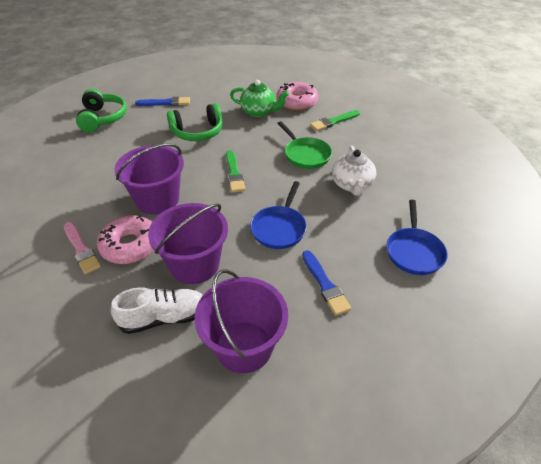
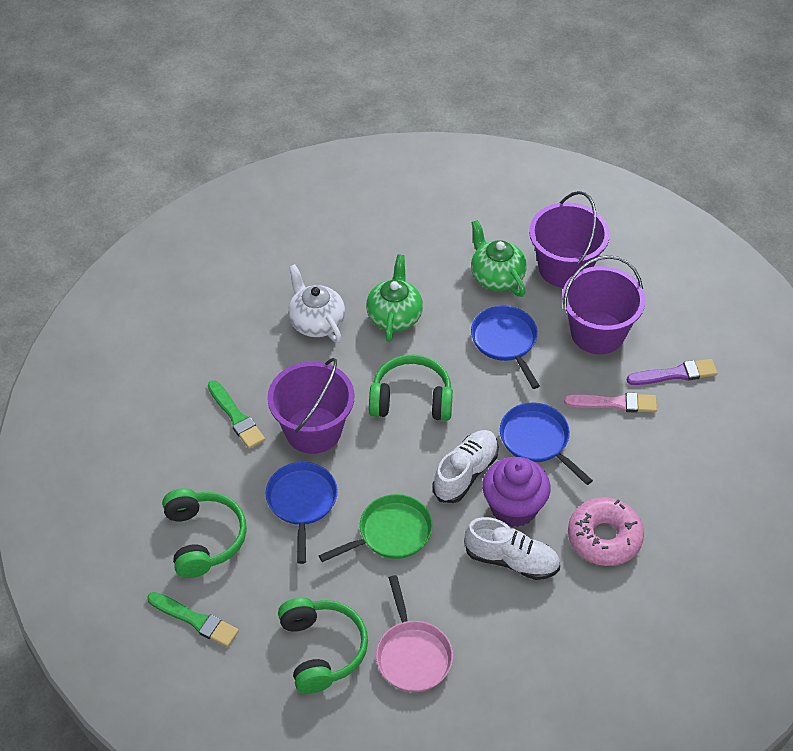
blue brush: [135,97,190,106] [302,250,351,316] = 2 -> none = 0
blue pan: [250,181,307,249] [387,200,448,275] = 2 -> [266,462,338,564] [471,306,540,389] [500,402,593,485] = 3
green headphones: [76,89,127,132] [167,103,223,141] = 2 -> [162,488,247,578] [278,597,368,694] [369,355,453,421] = 3
green teapot: [230,80,289,117] = 1 -> [366,255,423,342] [471,220,527,297] = 2
pink donut: [97,215,154,264] [276,82,319,110] = 2 -> [568,497,644,566] = 1
pink pan: none = 0 -> [376,575,453,692] = 1
purple brush: none = 0 -> [627,359,717,385] = 1
purple cupcake: none = 0 -> [482,457,550,527] = 1
white shoe: [111,287,203,334] = 1 -> [433,430,499,503] [464,517,560,580] = 2

